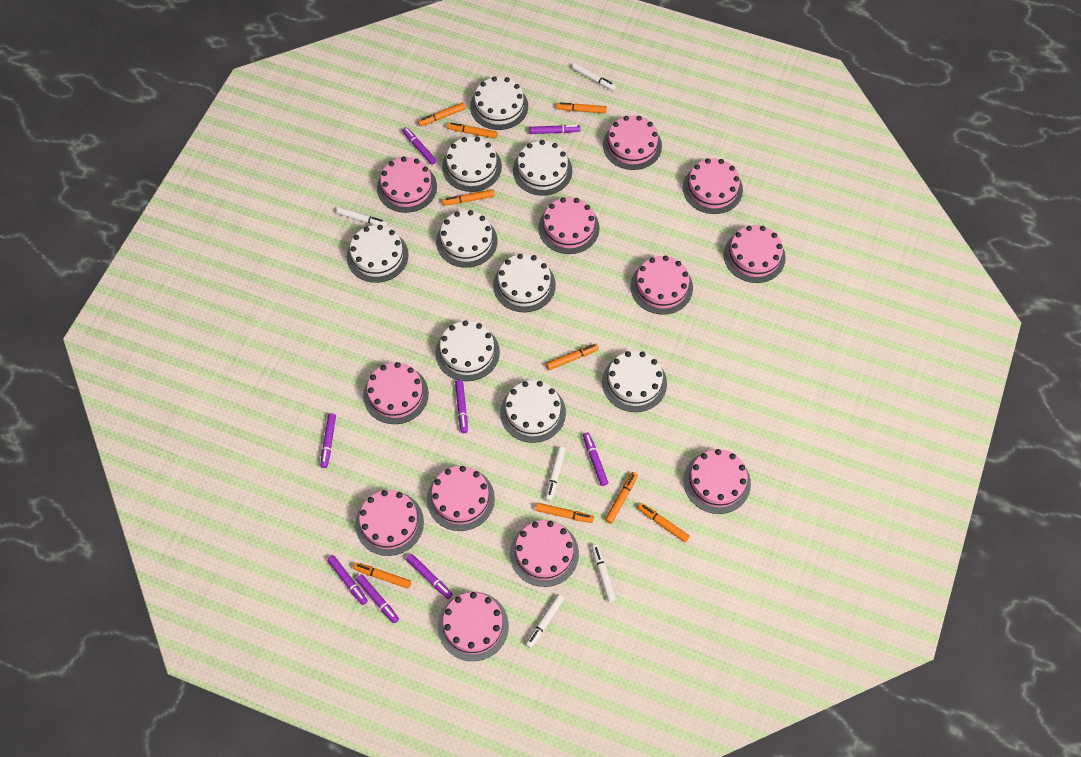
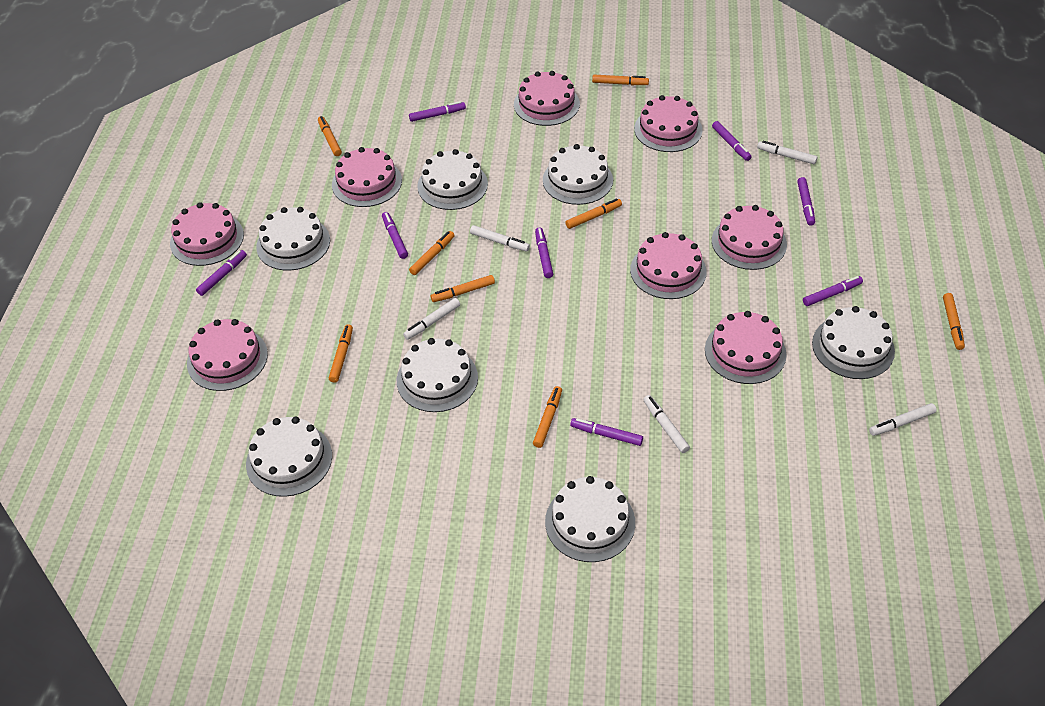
orange marker: [353,563,411,589] [418,102,466,126] [442,189,495,206] [447,123,497,139] [535,503,594,523] [546,344,599,370] [556,102,607,113] [605,472,638,524] [638,503,690,542] = 9 -> [318,116,342,156] [329,324,353,383] [409,231,455,275] [431,275,495,302] [533,386,562,448] [565,199,622,229] [592,75,649,85] [943,293,965,350] = 8
pink cake: [355,490,424,556] [363,362,429,424] [377,157,437,213] [427,466,495,531] [438,592,509,661] [510,520,579,587] [538,197,600,254] [603,116,662,170] [630,256,693,314] [683,158,743,214] [683,449,751,514] [724,225,786,283] = 12 -> [170,202,244,266] [187,319,268,391] [332,147,402,207] [514,71,580,126] [630,232,707,299] [634,95,702,152] [705,311,787,384] [712,205,787,270] = 8
white cake: [347,225,409,283] [435,320,500,381] [436,210,498,268] [442,137,502,192] [470,76,528,130] [493,254,556,312] [500,380,566,443] [513,140,572,196] [602,351,667,412] = 9 -> [246,417,332,497] [256,207,330,271] [397,338,478,412] [417,149,488,210] [543,144,613,205] [545,476,635,562] [812,306,895,379] = 7

